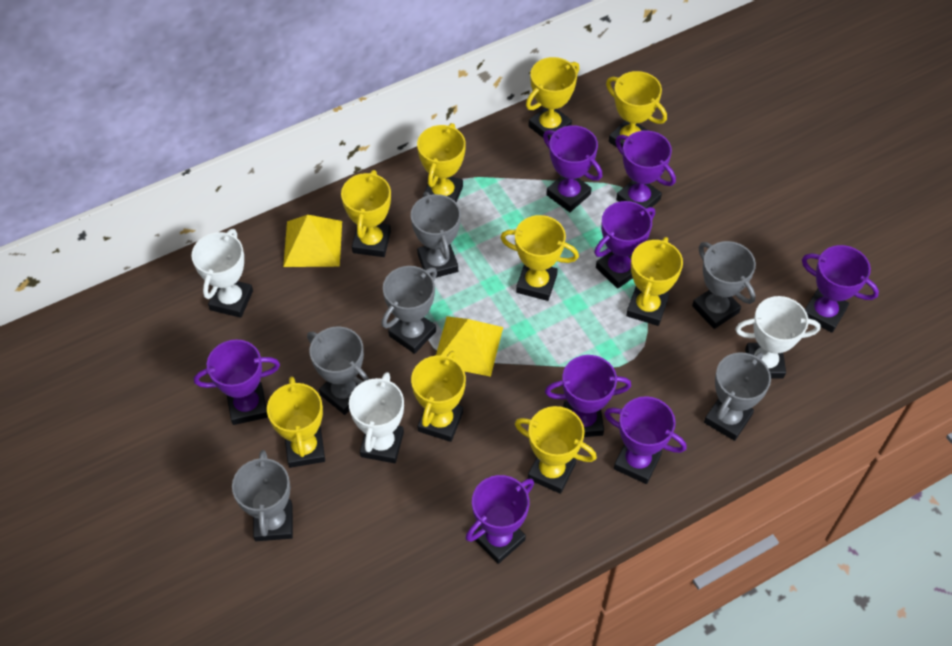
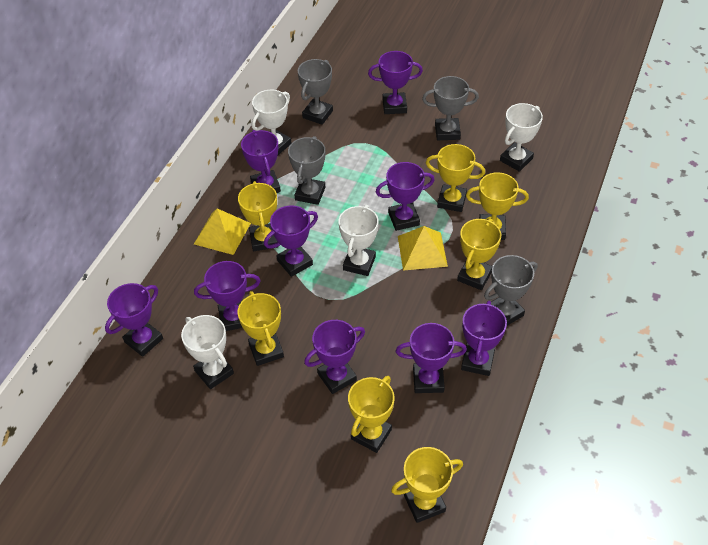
grey trophy: [232,450,293,541] [307,326,369,415] [382,266,437,354] [411,192,461,278] [692,241,756,329] [704,352,771,441] = 6 -> [288,136,325,205] [298,59,333,125] [422,76,479,140] [484,255,537,326] = 4
purple trophy: [194,339,280,425] [466,475,534,564] [543,125,602,212] [545,355,631,437] [594,201,655,289] [604,396,687,484] [615,130,676,208] [802,245,879,333] = 8 -> [105,283,163,357] [194,261,260,331] [241,130,281,193] [264,205,318,277] [304,320,365,394] [368,51,423,114] [376,162,435,231] [396,323,467,393] [461,301,507,376] = 9
white trophy: [192,229,253,318] [349,372,404,463] [735,296,820,379] = 3 -> [181,315,234,389] [252,90,291,155] [339,205,379,276] [500,103,543,172] = 4
yellow trophy: [267,377,325,468] [341,170,391,257] [411,351,466,442] [417,123,466,203] [500,215,579,301] [515,406,597,494] [526,57,579,141] [606,71,667,147] [626,237,683,326] = 9 -> [237,291,284,366] [238,181,279,251] [348,376,395,453] [391,447,463,523] [426,144,485,212] [457,218,501,290] [466,172,529,240] = 7

